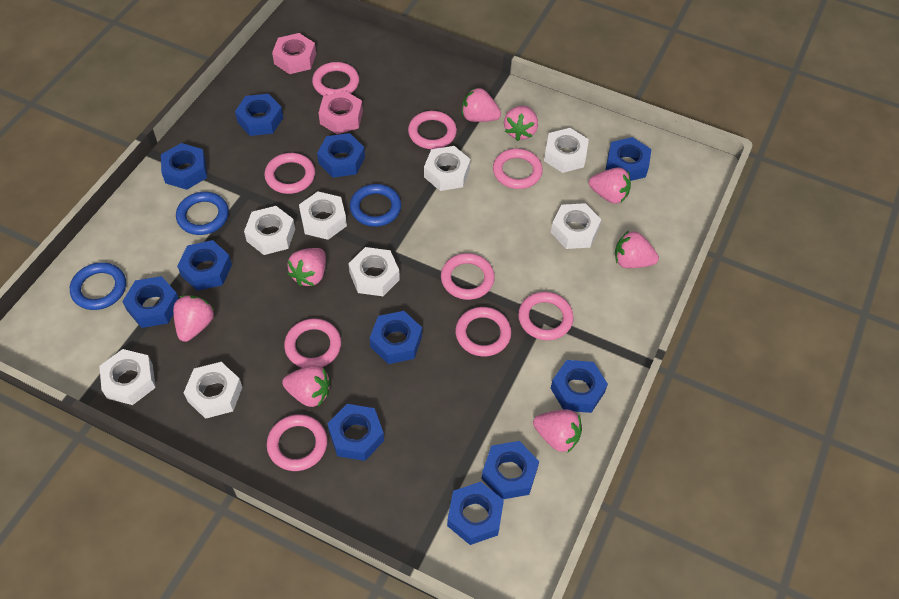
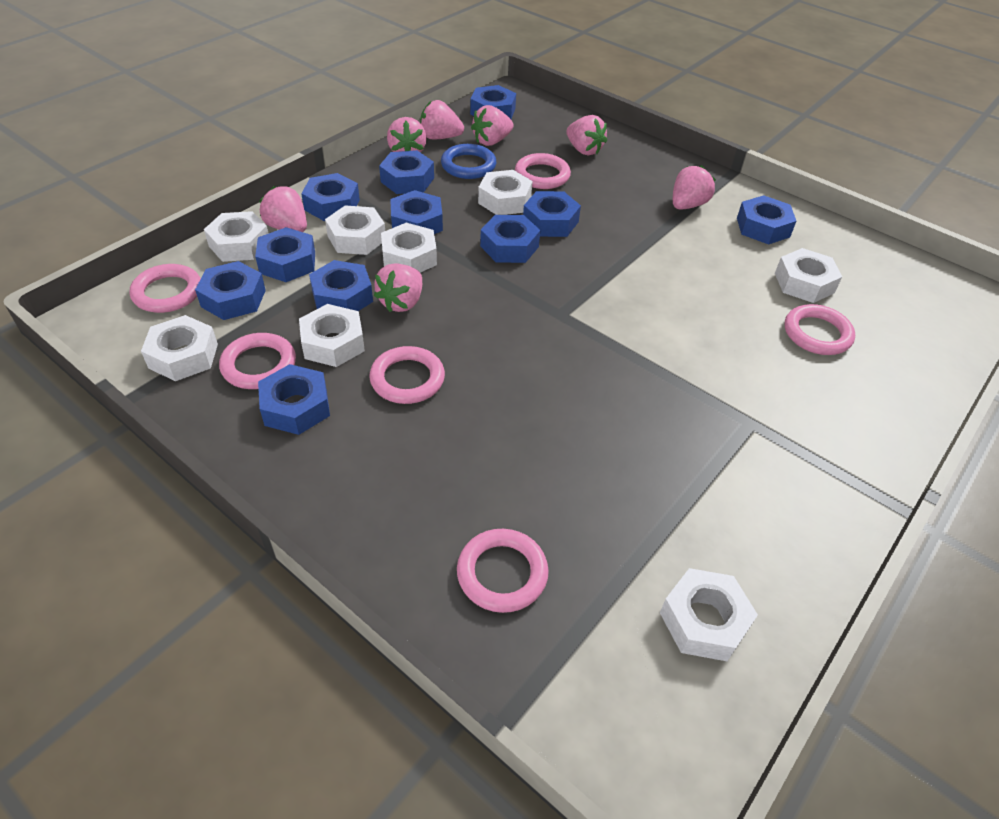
blue ring: [70,262,126,310] [176,192,229,235] [350,184,401,227] = 3 -> [441,144,496,179] = 1
pink nut: [272,33,316,74] [319,90,363,135] = 2 -> none = 0
pink ring: [264,153,315,194] [267,414,328,471] [284,318,341,368] [312,62,359,96] [408,111,457,149] [441,253,495,300] [455,307,511,356] [493,148,543,189] [518,292,574,341] = 9 -> [129,264,201,313] [219,333,296,389] [369,346,445,404] [457,529,549,613] [515,153,571,189] [785,304,855,355] = 6
pink strawberry: [173,295,214,342] [282,365,331,407] [287,248,326,286] [462,87,501,122] [504,106,538,141] [533,409,582,452] [589,168,631,204] [615,231,659,268] = 8 -> [259,186,307,232] [374,263,422,312] [387,117,427,153] [420,100,464,139] [471,105,514,146] [566,115,607,156] [673,165,716,210] = 7

